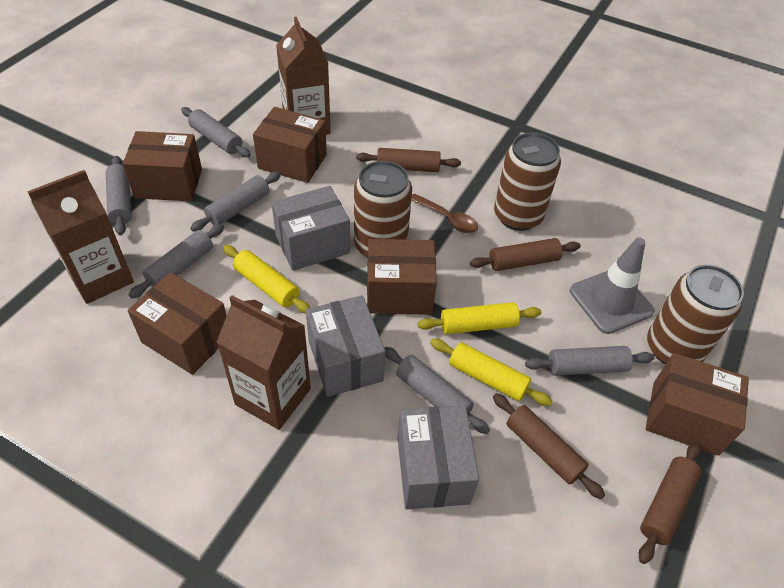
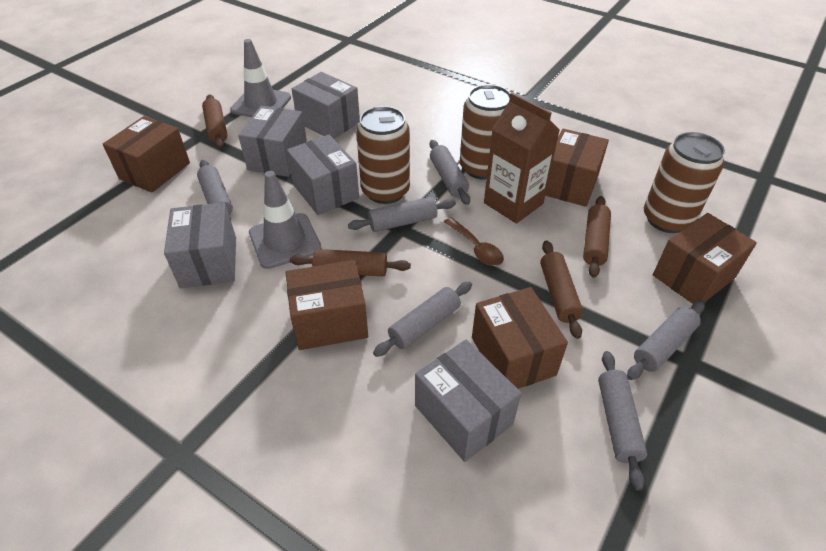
brown carton: [27,170,134,304] [217,295,311,430] [276,17,331,135] = 3 -> [484,92,560,224] = 1
grey box: [271,186,350,271] [306,295,385,397] [397,405,479,509] = 3 -> [164,202,236,288] [238,106,307,177] [287,135,359,215] [292,72,360,139] [415,339,521,462] = 5
grey traffic cone: [570,237,655,334] = 1 -> [230,39,291,117] [249,171,322,269] = 2
yellow rolling pin: [223,245,310,313] [417,302,541,334] [430,339,552,406] = 3 -> none = 0

